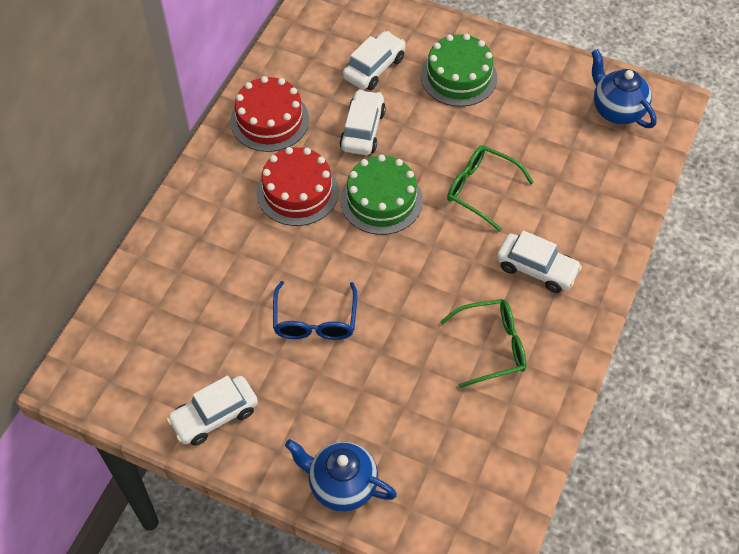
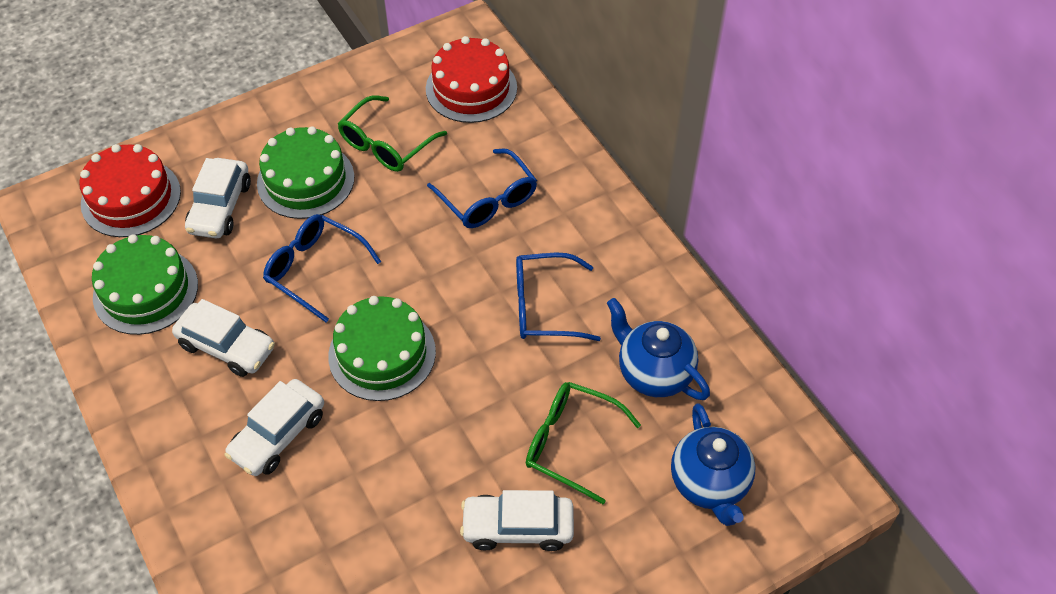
blue glasses: [273,281,357,340] = 1 -> [263,214,381,322] [427,149,537,228] [516,253,601,341] = 3
green cake: [340,154,423,235] [421,34,497,107] = 2 -> [92,234,198,335] [257,126,354,219] [328,296,436,401] = 3

